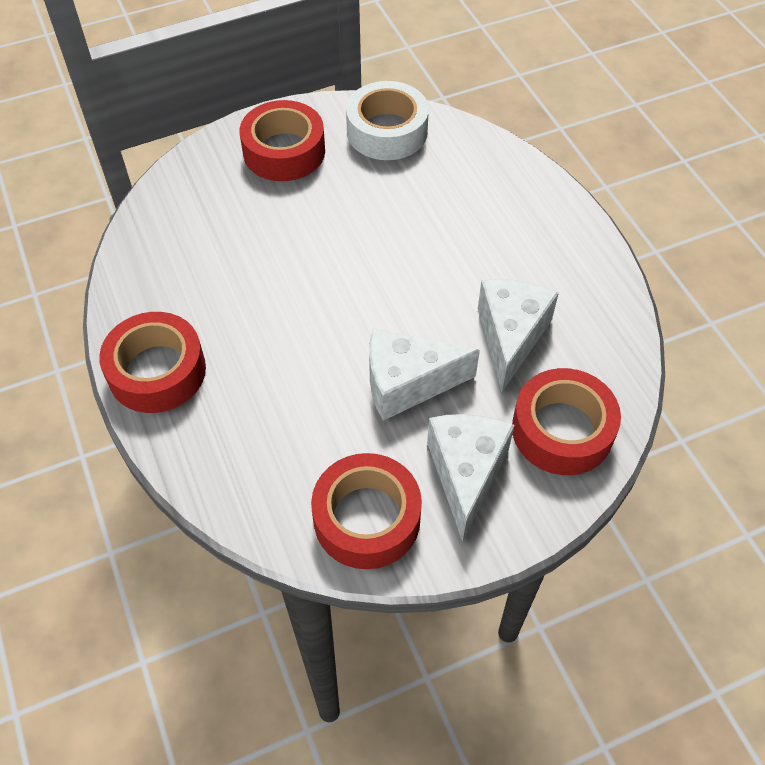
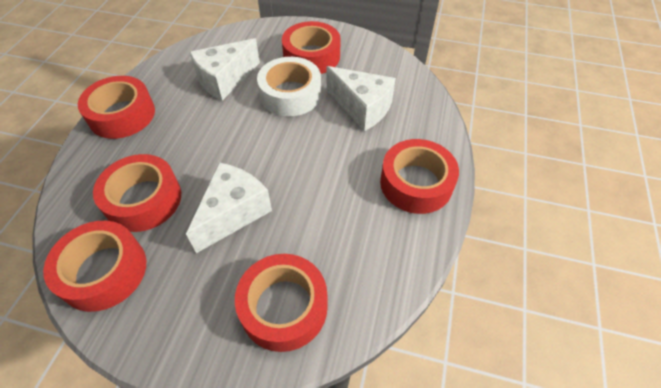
red tape: [99,312,206,413] [239,100,325,181] [311,453,422,569] [512,368,621,475] = 4 -> [43,221,146,312] [78,76,155,139] [93,154,181,232] [235,254,328,352] [282,21,341,74] [380,139,459,214] = 6

